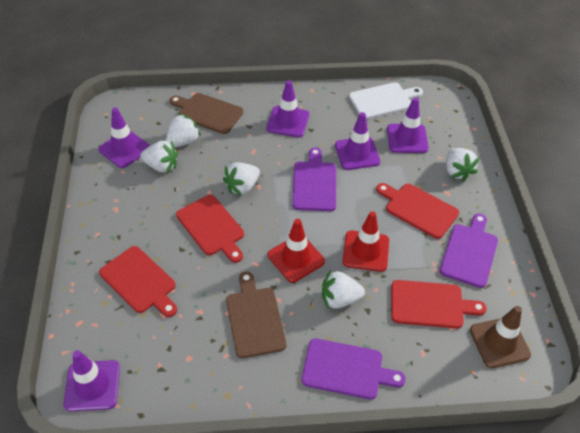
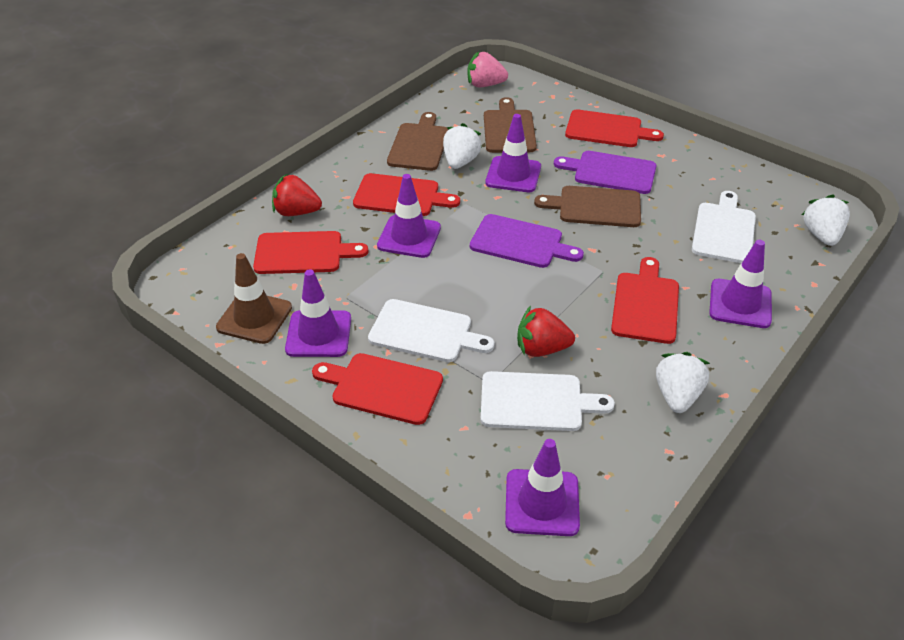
brown cutting board: [169,93,243,134] [226,272,286,358] = 2 -> [387,112,448,171] [484,97,537,153] [534,186,641,227] = 3
pink strawberry: none = 0 -> [467,51,508,87] = 1
purple cutting board: [292,148,336,211] [302,338,406,399] [440,213,498,288] = 3 -> [470,214,584,268] [554,151,657,194] = 2
red cutting board: [99,246,177,317] [176,195,244,263] [376,183,459,239] [391,280,487,329] = 4 -> [253,231,369,274] [312,353,443,425] [353,173,460,216] [565,109,664,147] [611,257,679,344] = 5
red strawberry: none = 0 -> [272,173,322,216] [517,306,575,357] = 2
red traffic cone: [268,219,325,283] [342,211,389,272] = 2 -> none = 0
white cutting board: [349,83,423,119] = 1 -> [368,299,494,362] [481,371,615,431] [692,191,756,263] = 3
white strawberry: [140,141,178,173] [166,113,201,147] [223,162,260,196] [322,270,365,309] [446,148,480,182] = 5 -> [443,123,482,169] [656,352,710,413] [802,195,850,246] = 3

